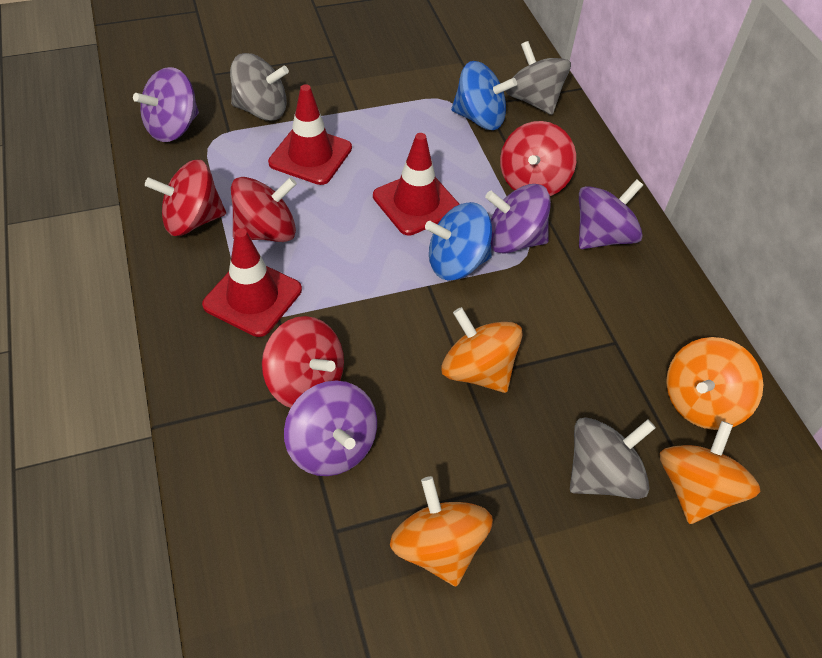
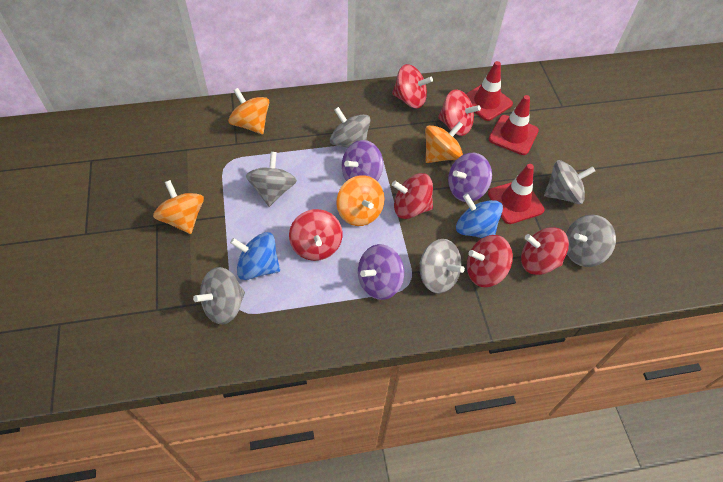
grey spinning top: [230,53,289,121] [506,41,571,115] [570,418,656,499] = 3 -> [193,267,245,325] [246,152,297,207] [330,107,370,148] [419,239,465,293] [544,160,595,204] [566,215,616,267] = 6
purple spinning top: [133,67,199,142] [284,381,377,476] [485,184,551,254] [579,179,643,249] = 4 -> [342,140,383,181] [358,244,404,300] [448,153,492,202] = 3
red spinning top: [145,160,226,236] [231,177,297,242] [262,316,344,408] [500,121,576,196] = 4 -> [289,209,342,261] [392,64,433,108] [392,173,433,219] [438,89,481,136] [467,235,513,287] [521,227,569,275] = 6

